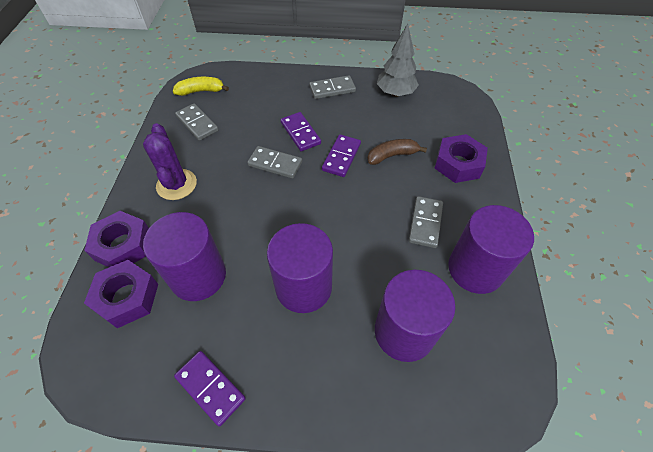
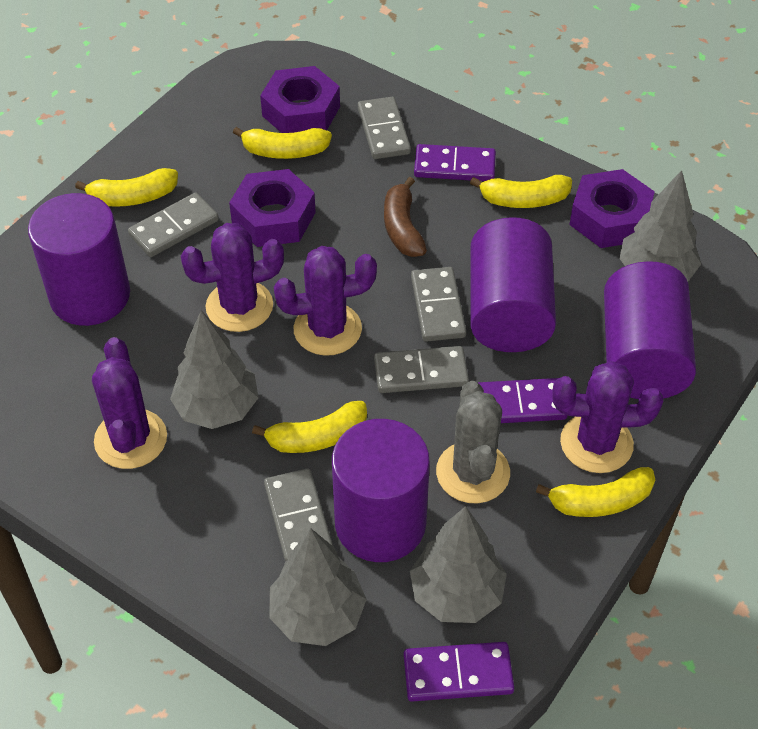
grey cactus: none = 0 -> [436,381,510,503] = 1
grey domino: [175,103,218,141] [247,146,302,178] [309,75,356,99] [409,196,443,248] = 4 -> [128,192,219,257] [264,468,333,562] [358,97,411,159] [374,346,469,393] [411,267,467,342] = 5
grey tree: [377,24,419,97] = 1 -> [170,311,259,429] [269,528,367,646] [410,506,507,623] [619,170,701,282] = 4
purple cactus: [143,123,197,200] = 1 -> [92,337,167,469] [181,223,284,332] [274,246,377,356] [552,361,663,473] = 4
yellow banana: [173,77,229,96] = 1 -> [75,168,178,207] [233,127,332,159] [252,401,367,453] [470,175,572,208] [536,467,655,517] = 5

